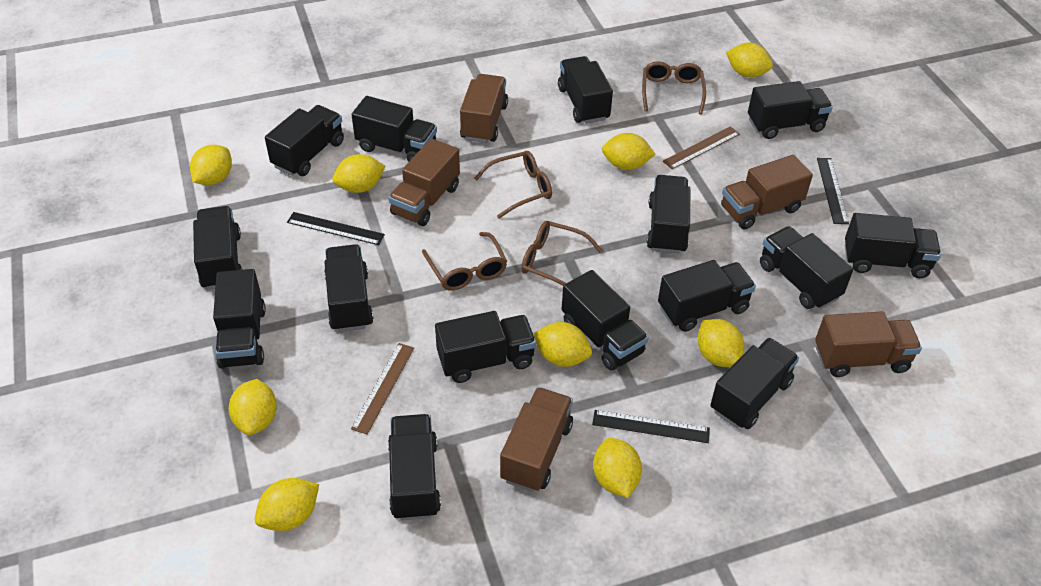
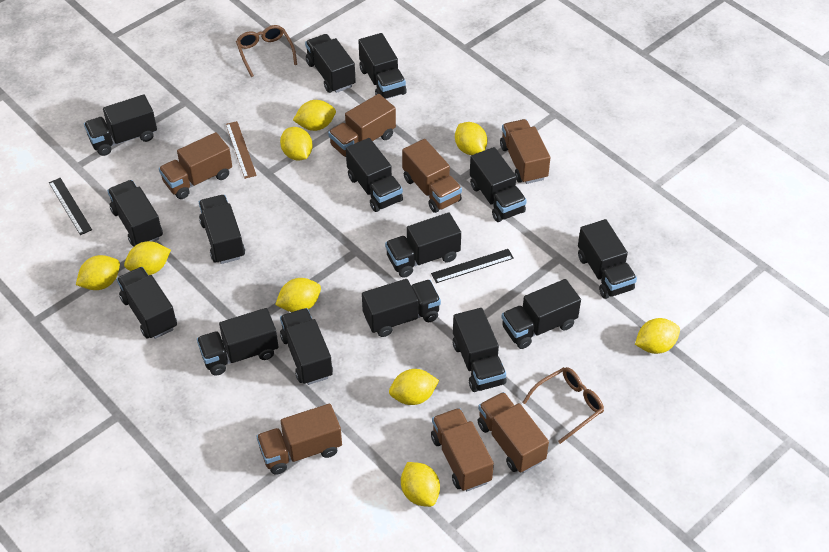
black ruler: [287,212,385,245] [592,410,710,443] [817,158,849,224] = 3 -> [49,178,92,235] [431,249,514,283] = 2
brown glasses: [422,232,507,290] [474,151,552,219] [521,221,603,286] [642,61,706,114] = 4 -> [236,25,297,77] [522,367,604,444] = 2
brown ruler: [351,343,414,435] [663,126,740,169] = 2 -> [226,121,257,179] = 1
brown truck: [388,138,460,226] [460,74,508,143] [500,387,573,492] [721,155,813,230] [815,311,922,377] = 5 -> [159,132,232,199] [256,404,342,475] [328,94,396,157] [402,139,462,213] [431,408,494,491] [478,392,549,473] [500,119,551,184] = 7

